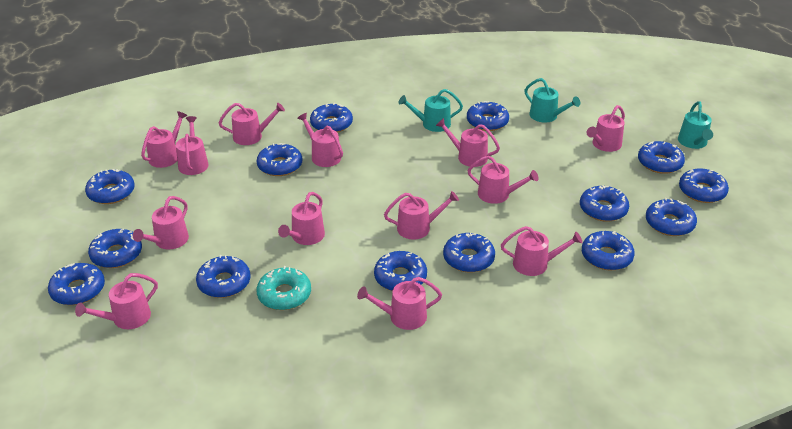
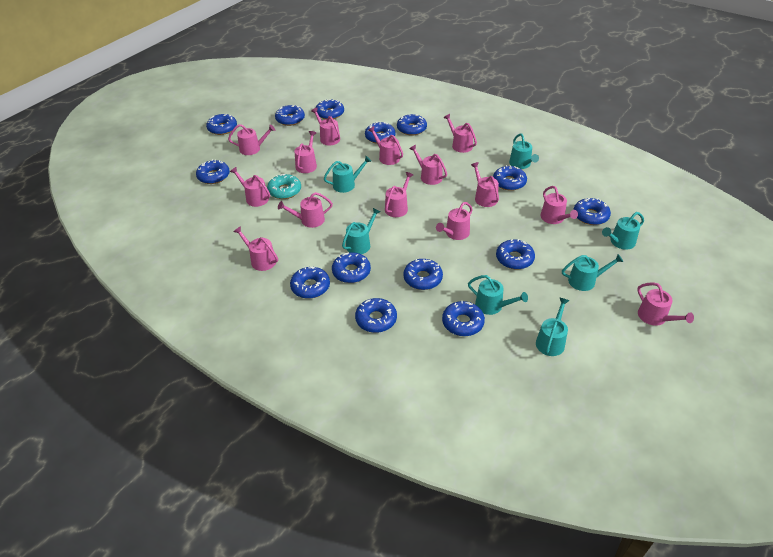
pink watering can: [75,273,158,329] [133,196,189,250] [141,111,187,168] [176,116,208,175] [219,103,285,145] [278,192,325,245] [298,113,343,167] [357,277,442,330] [384,191,459,239] [436,118,500,167] [468,156,538,204] [501,226,582,276] [586,105,625,152] = 13 -> [228,124,275,155] [230,167,270,207] [233,226,278,271] [278,192,333,228] [295,131,317,173] [311,108,340,146] [368,126,403,165] [385,172,413,217] [409,145,447,185] [436,202,473,240] [443,114,477,153] [471,162,499,207] [541,186,578,224] [637,282,694,326] = 14
turquoise watering can: [398,89,463,132] [525,78,580,123] [678,101,713,149] = 3 -> [324,156,372,193] [342,208,380,254] [468,275,528,315] [509,134,539,169] [536,297,570,356] [562,254,623,291] [602,212,644,250] = 7

